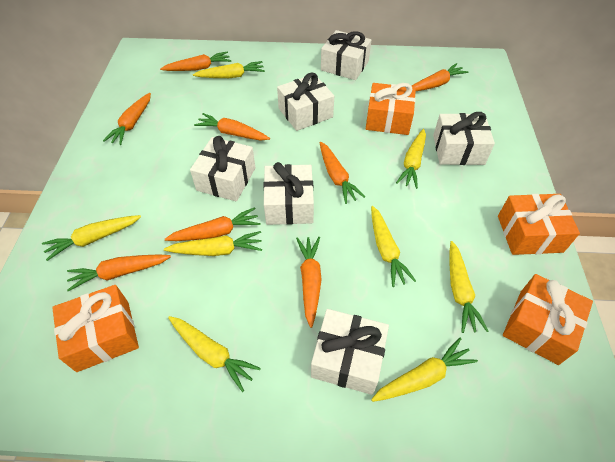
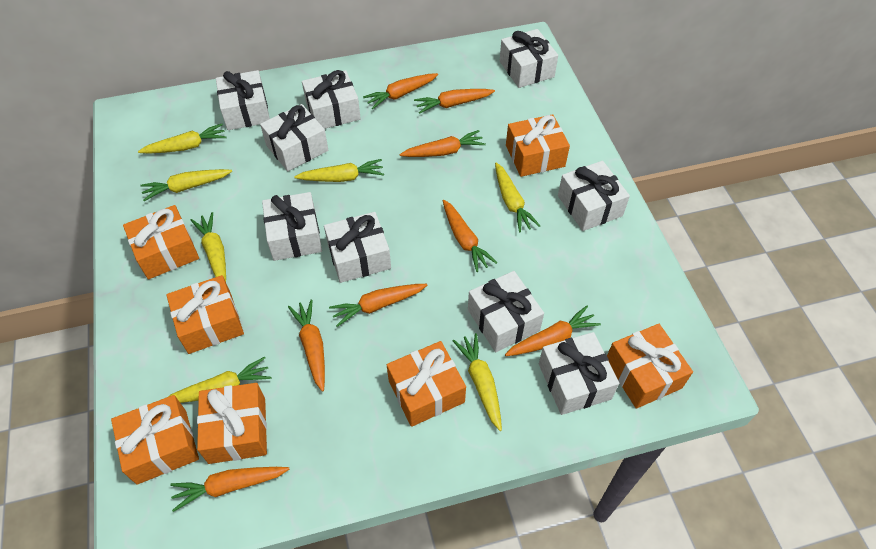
orange gift: [52,285,139,372] [366,83,416,135] [498,194,580,255] [503,274,593,365] = 4 -> [111,395,199,485] [123,205,199,279] [166,275,244,354] [197,383,267,464] [387,341,466,427] [506,114,570,177] [607,324,693,409] = 7
white gift: [190,136,255,201] [263,162,314,225] [277,73,334,131] [311,309,389,395] [321,30,371,80] [433,112,495,165] = 6 -> [216,70,270,130] [260,104,328,171] [262,192,322,261] [302,70,361,129] [324,212,391,283] [468,271,544,352] [500,29,558,88] [539,332,620,415] [558,161,630,231] = 9
yellow carrot: [42,215,141,261] [164,231,262,256] [168,316,261,392] [193,61,265,78] [371,206,416,287] [371,338,478,402] [396,129,426,189] [450,241,488,333] = 8 -> [138,124,227,154] [140,169,232,201] [168,356,271,403] [190,212,226,281] [294,159,384,182] [453,333,502,431] [495,163,540,233] = 7

